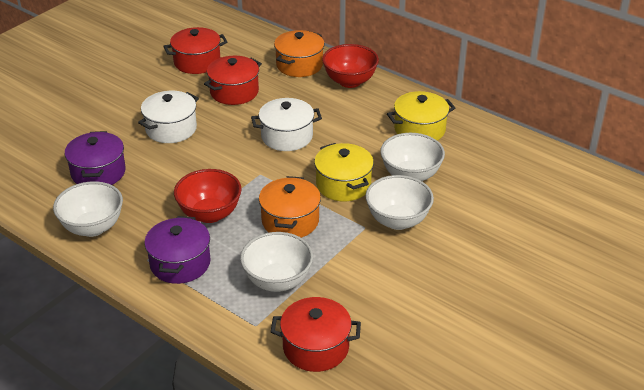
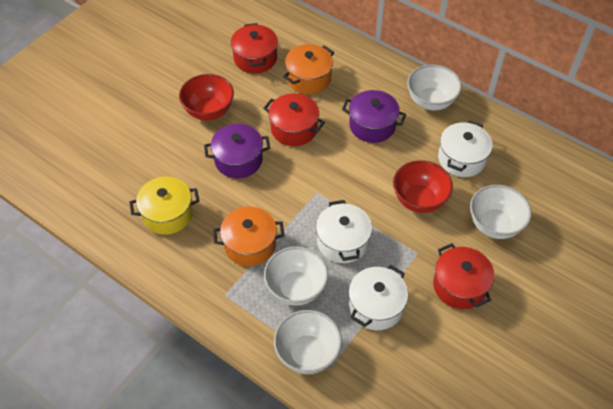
white pot: [138,91,199,143] [251,98,322,151] = 2 -> [316,200,372,263] [348,265,408,330] [438,120,493,177] = 3
yellow pot: [314,143,374,201] [387,91,455,141] = 2 -> [129,177,199,235] = 1

